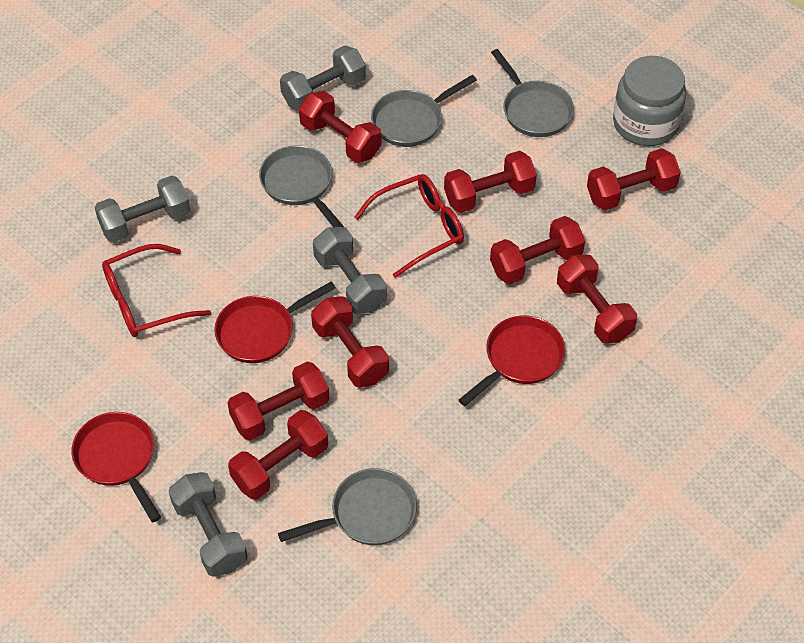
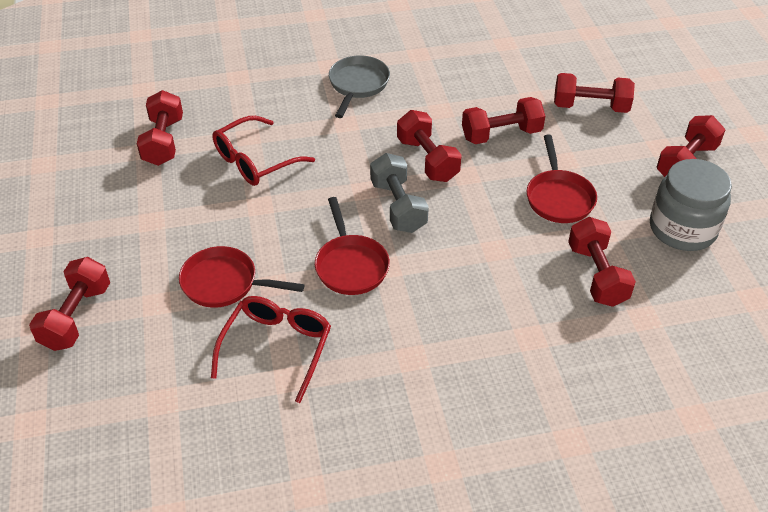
grey dumbbell: [94,176,190,243] [169,472,248,577] [280,46,366,111] [313,227,387,314] = 4 -> [370,153,429,233] = 1
grey pan: [259,145,344,227] [278,468,417,545] [371,75,477,147] [491,49,574,137] = 4 -> [329,55,390,118] = 1
red dumbbell: [228,362,329,440] [228,410,328,500] [299,91,382,163] [311,296,389,387] [444,151,537,213] [490,216,585,284] [557,254,637,343] [587,148,681,210] = 8 -> [29,257,110,351] [137,90,183,166] [397,110,462,182] [462,97,545,144] [554,73,635,113] [568,217,636,307] [657,115,725,177] = 7

